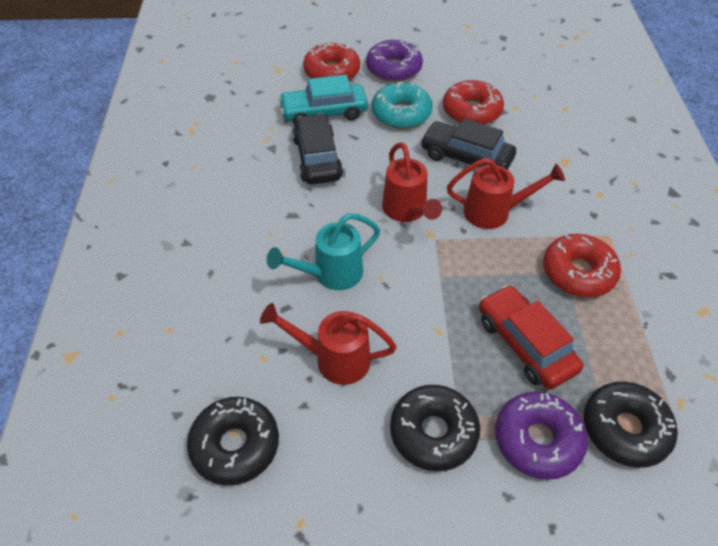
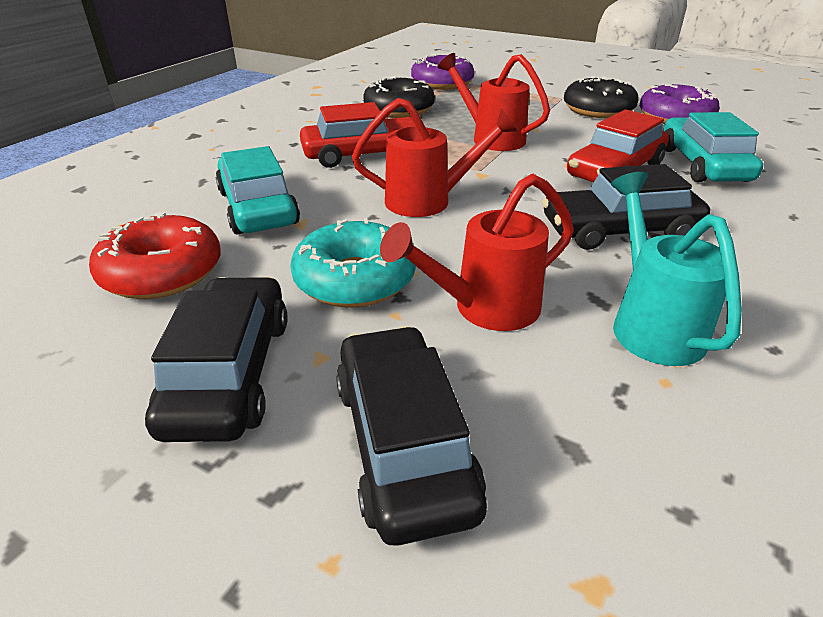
black car: [292,113,343,184] [420,118,516,170] = 2 -> [145,277,288,442] [336,326,487,546] [542,164,710,250] = 3
black donut: [187,397,279,486] [390,385,480,471] [584,382,678,468] = 3 -> [363,76,435,118] [564,76,639,118] = 2
red car: [479,285,583,390] = 1 -> [300,102,416,168] [567,109,669,182] = 2
red donut: [303,42,360,80] [443,80,504,125] [543,234,621,297] = 3 -> [89,212,221,299] = 1
turquoise car: [278,75,368,123] = 1 -> [215,146,300,235] [663,112,763,182] = 2

